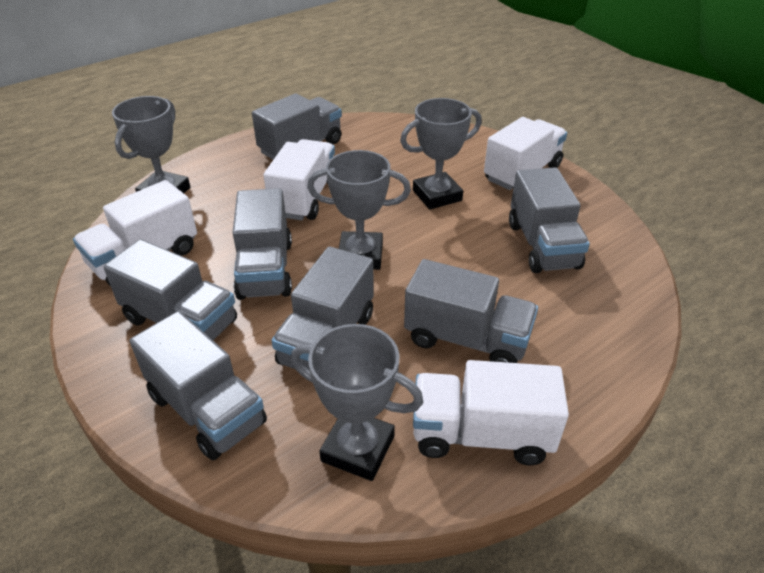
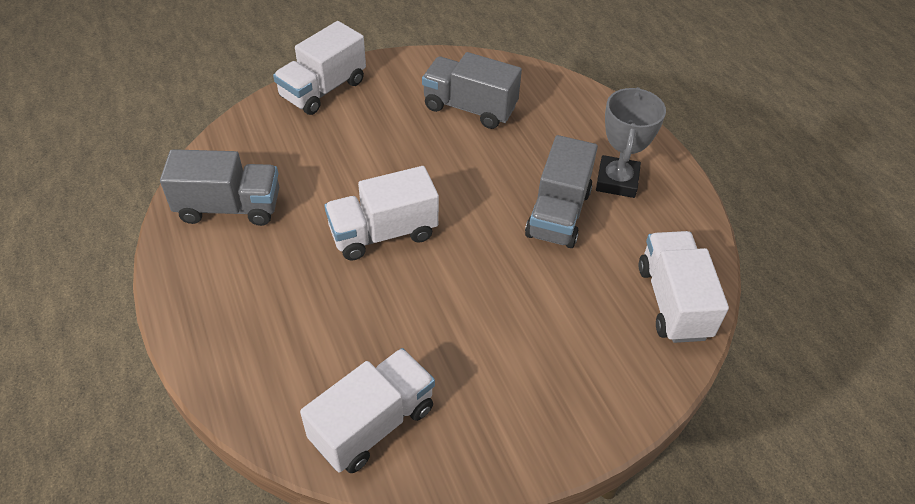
grey trophy: [112,96,190,193] [291,324,423,481] [307,150,411,270] [400,98,482,209] = 4 -> [596,87,666,198] = 1
grey truck: [103,239,237,340] [129,311,267,460] [233,188,292,300] [252,93,342,160] [271,247,374,371] [404,259,538,363] [509,167,590,273] = 7 -> [160,149,279,226] [422,52,522,129] [525,135,598,248] = 3

